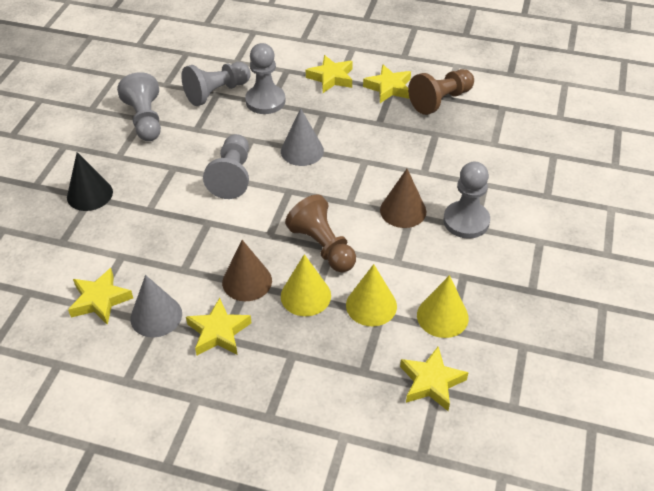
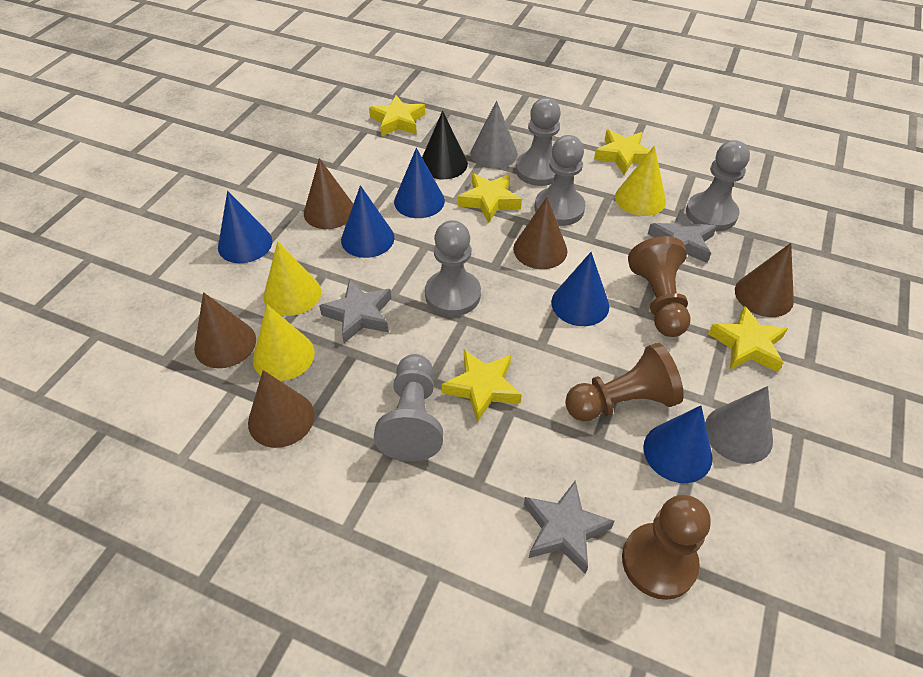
blue cone: none = 0 -> [218,191,272,263] [341,185,395,258] [394,148,445,218] [551,252,609,326] [643,405,712,483] = 5
brown cone: [222,240,272,301] [380,169,426,228] = 2 -> [194,292,256,368] [248,370,315,448] [304,158,353,229] [513,197,567,269] [735,243,794,317] = 5
brown pawn: [285,194,356,272] [408,69,474,115] = 2 -> [565,343,684,421] [622,495,711,600] [628,236,691,337] = 3
grey star: none = 0 -> [319,279,392,343] [524,480,615,574] [648,209,717,263] = 3

